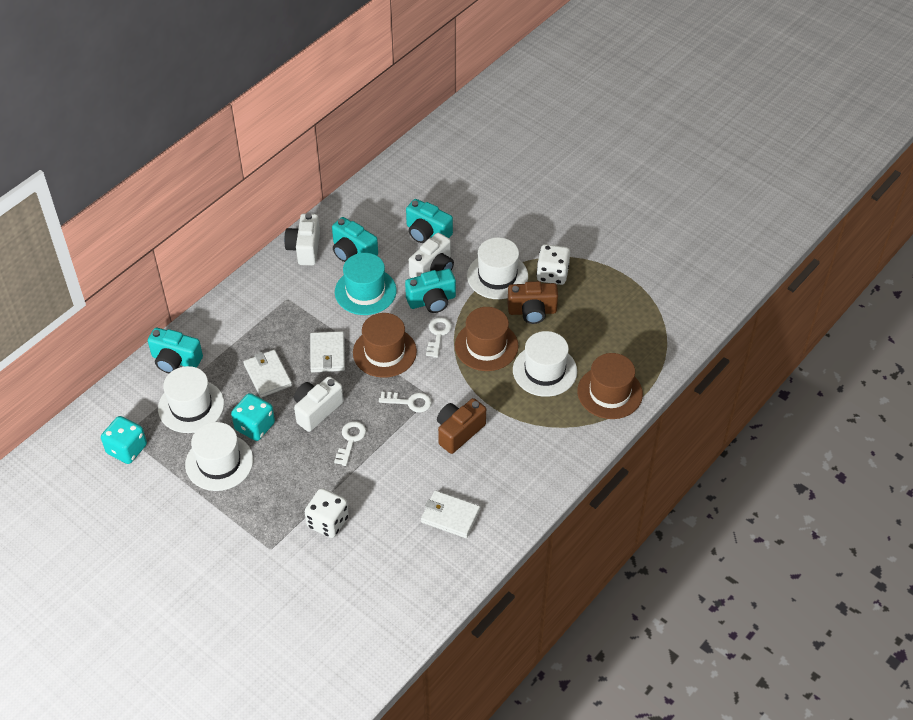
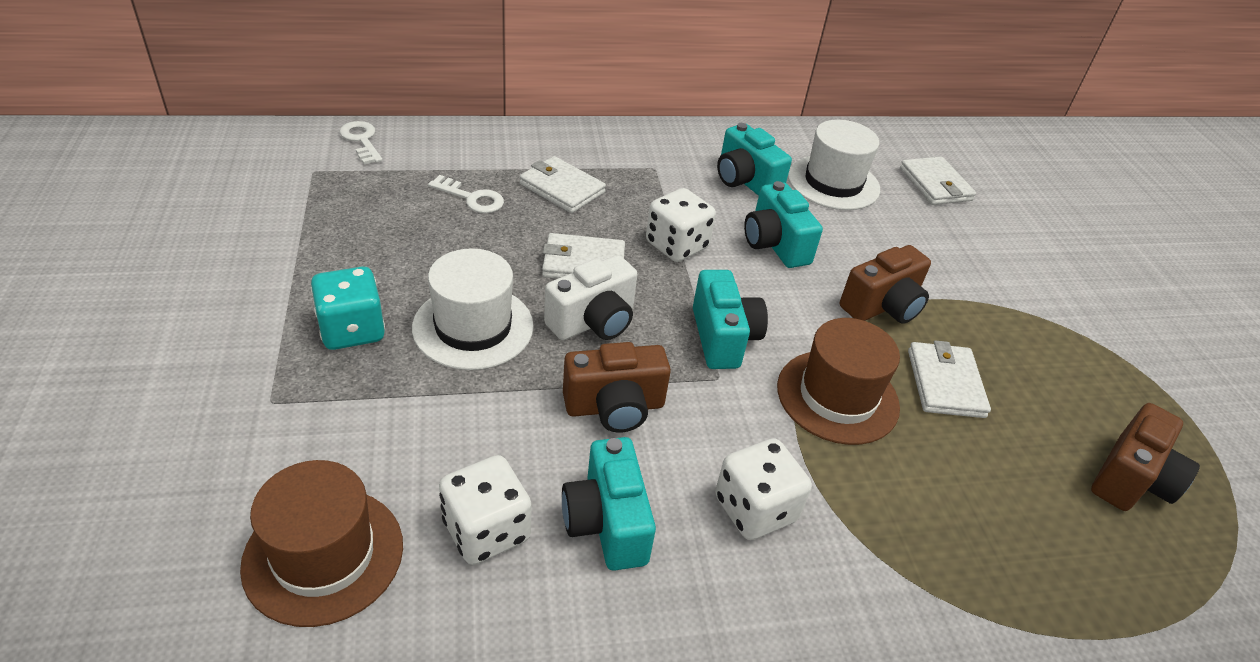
brown camera: [437,398,486,454] [507,281,558,324] = 2 -> [563,342,671,433] [840,245,931,324] [1091,403,1200,511] = 3
brown hat: [353,313,417,378] [455,307,519,371] [577,353,643,419] = 3 -> [240,460,403,627] [777,318,900,445] = 2
turquoise dice: [101,416,147,464] [231,393,275,441] = 2 -> [311,267,385,350] = 1
turquoise hat: [335,253,397,315] = 1 -> none = 0
white camera: [284,213,320,266] [294,376,344,432] [409,233,454,278] = 3 -> [544,255,637,340] = 1
white dice: [305,488,349,538] [536,244,570,285] = 2 -> [439,455,532,565] [646,188,716,262] [715,438,812,540] = 3
white hat: [158,366,224,433] [185,422,253,491] [467,237,528,299] [513,331,577,397] = 4 -> [412,248,534,370] [788,120,880,210] = 2
white key: [334,421,366,466] [379,392,432,413] [426,317,452,358] = 3 -> [340,121,383,164] [428,175,504,213] = 2
white wallet: [243,350,292,398] [310,331,345,373] [421,490,480,538] = 3 -> [519,156,606,213] [542,233,625,279] [900,157,976,205] [908,340,991,418] = 4

